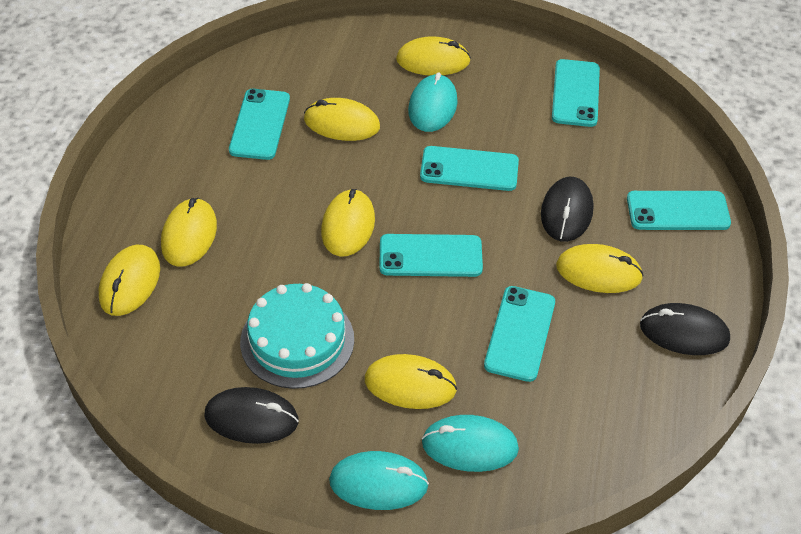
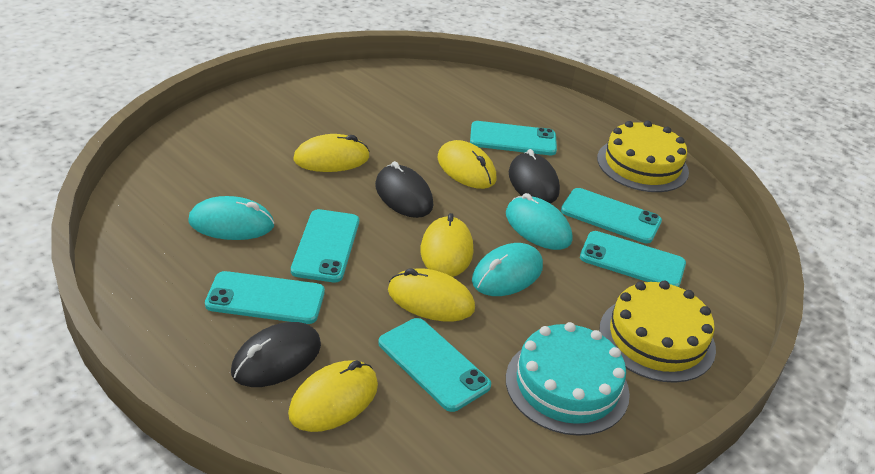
yellow cake: none = 0 -> [597,121,689,192] [599,281,716,383] = 2
yellow mouse: [99,245,160,316] [161,198,217,267] [304,98,380,141] [321,189,375,256] [365,354,457,409] [396,36,471,75] [556,244,644,293] = 7 -> [288,360,378,432] [293,134,370,172] [388,268,475,321] [421,213,473,277] [438,140,496,189] = 5

